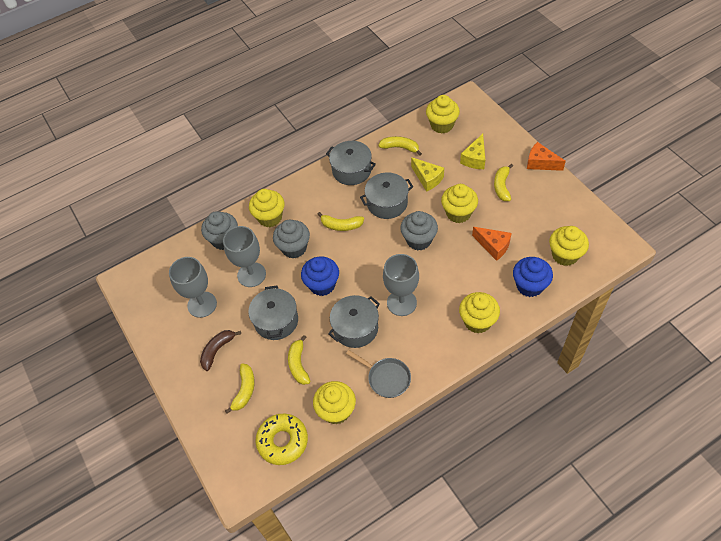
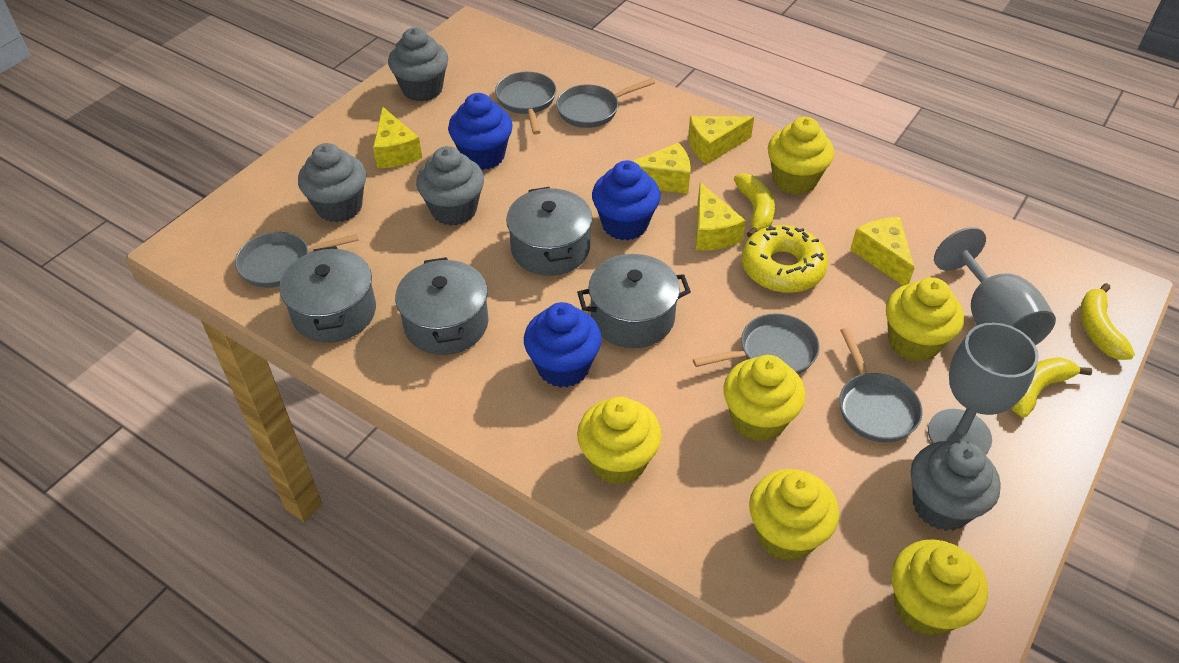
blue cupcake: [301,256,339,296] [513,257,553,297] = 2 -> [448,93,513,170] [524,302,602,388] [592,160,661,240] = 3
brown banana: [200,330,241,371] = 1 -> none = 0
grey cupcake: [201,211,238,250] [273,220,310,259] [400,211,438,250] = 3 -> [298,143,366,223] [388,28,448,102] [416,146,484,226] [911,441,1001,531] = 4
grey goblet: [169,257,217,318] [223,226,266,287] [383,254,419,316] = 3 -> [928,322,1039,455] [934,227,1056,346] = 2
grey pan: [346,350,411,398] = 1 -> [235,232,359,288] [495,72,556,135] [556,78,655,128] [693,313,820,374] [839,328,922,443] = 5
orange cheese: [472,227,512,261] [527,142,566,171] = 2 -> none = 0
yellow banana: [225,364,255,414] [288,335,310,385] [317,212,364,231] [378,136,422,156] [494,164,513,201] = 5 -> [734,173,775,237] [1011,357,1092,418] [1080,283,1135,360] = 3
yellow cheese: [411,157,444,192] [460,134,485,169] = 2 -> [373,107,422,168] [633,143,691,194] [688,116,754,164] [696,182,746,251] [850,217,914,286] = 5

